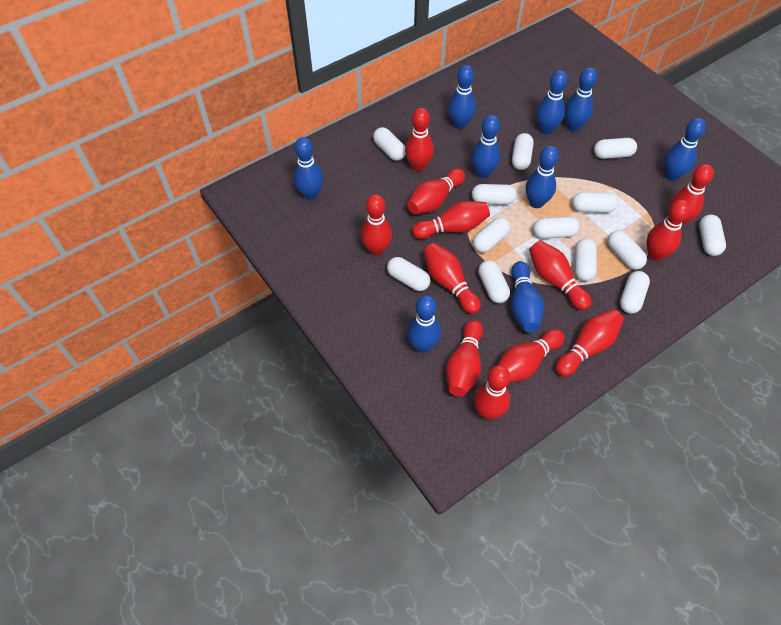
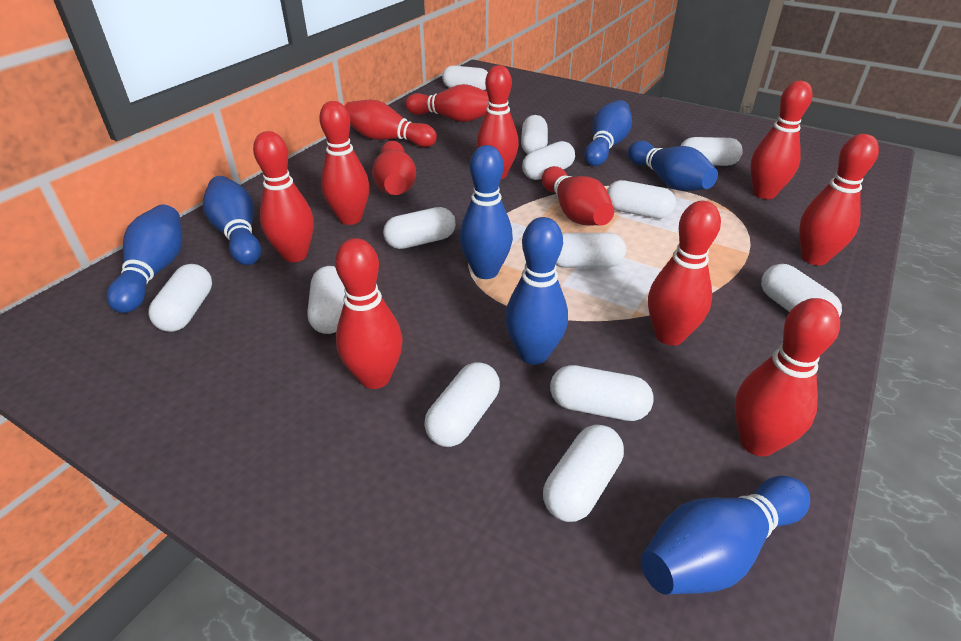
blue bowling pin: [293,137,323,200] [407,295,441,353] [448,65,476,129] [471,115,500,178] [511,261,544,333] [526,146,559,208] [536,70,568,134] [564,67,597,131] [664,118,706,181] = 9 -> [107,205,183,313] [203,176,261,265] [460,145,513,279] [505,217,568,365] [584,100,632,166] [628,141,718,191] [641,476,810,595] = 7

